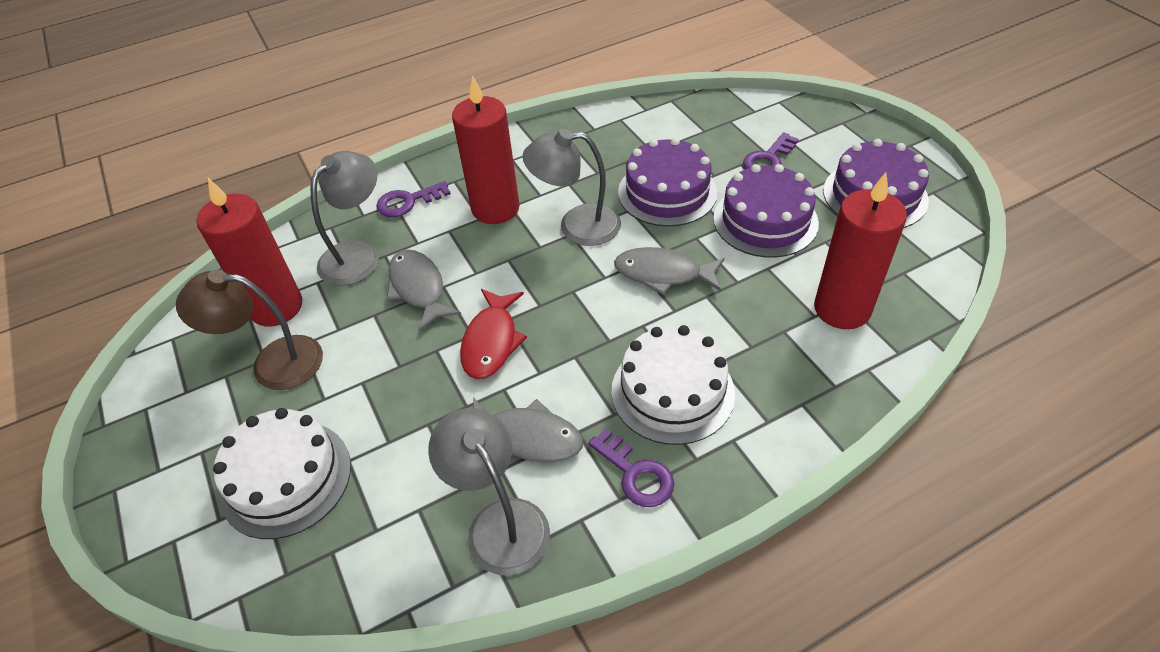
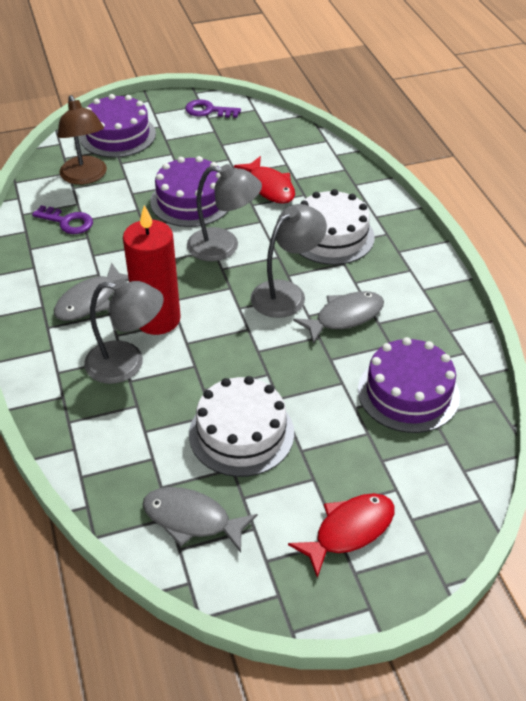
purple key: [376,181,451,217] [588,428,674,507] [743,132,799,169] = 3 -> [32,205,93,234] [185,99,241,118] = 2
red candle: [197,178,302,327] [452,75,520,224] [814,172,907,329] = 3 -> [123,205,181,335] = 1
red fish: [460,289,527,379] = 1 -> [234,156,295,204] [288,493,395,578] = 2

